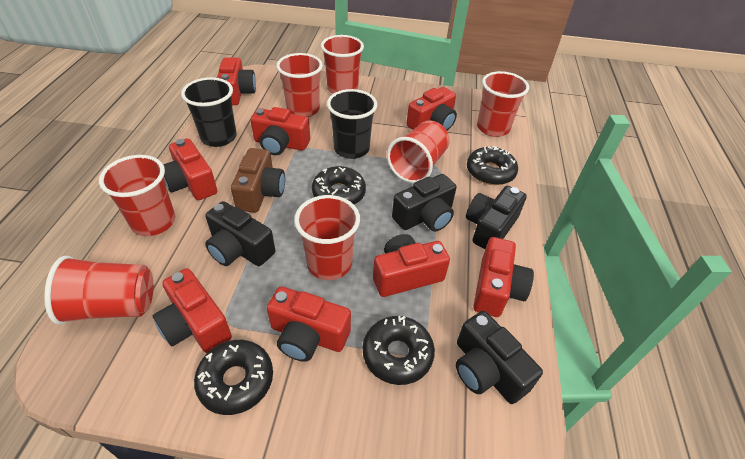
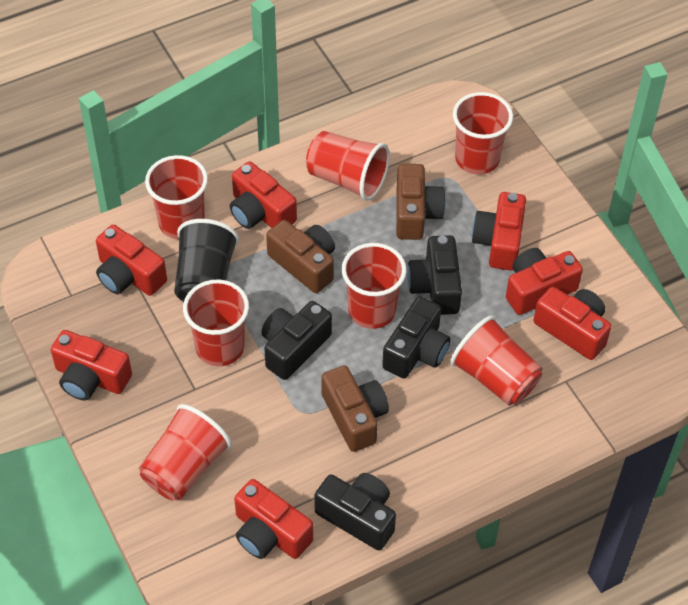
black cup: [181,77,237,147] [327,89,377,159] = 2 -> [174,219,239,302] = 1
black donut: [194,340,273,415] [312,166,366,205] [363,316,435,385] [467,146,518,185] = 4 -> none = 0
brown camera: [231,148,285,213] = 1 -> [266,220,335,293] [321,365,389,452] [396,164,446,240] = 3
red camera: [153,268,232,353] [163,139,217,200] [217,57,256,105] [251,107,310,155] [267,287,351,362] [373,234,450,297] [407,87,457,130] [474,237,534,317] = 8 -> [51,330,132,401] [96,225,167,296] [230,161,297,229] [234,479,313,559] [472,192,526,271] [506,248,583,315] [534,286,611,360] = 7

